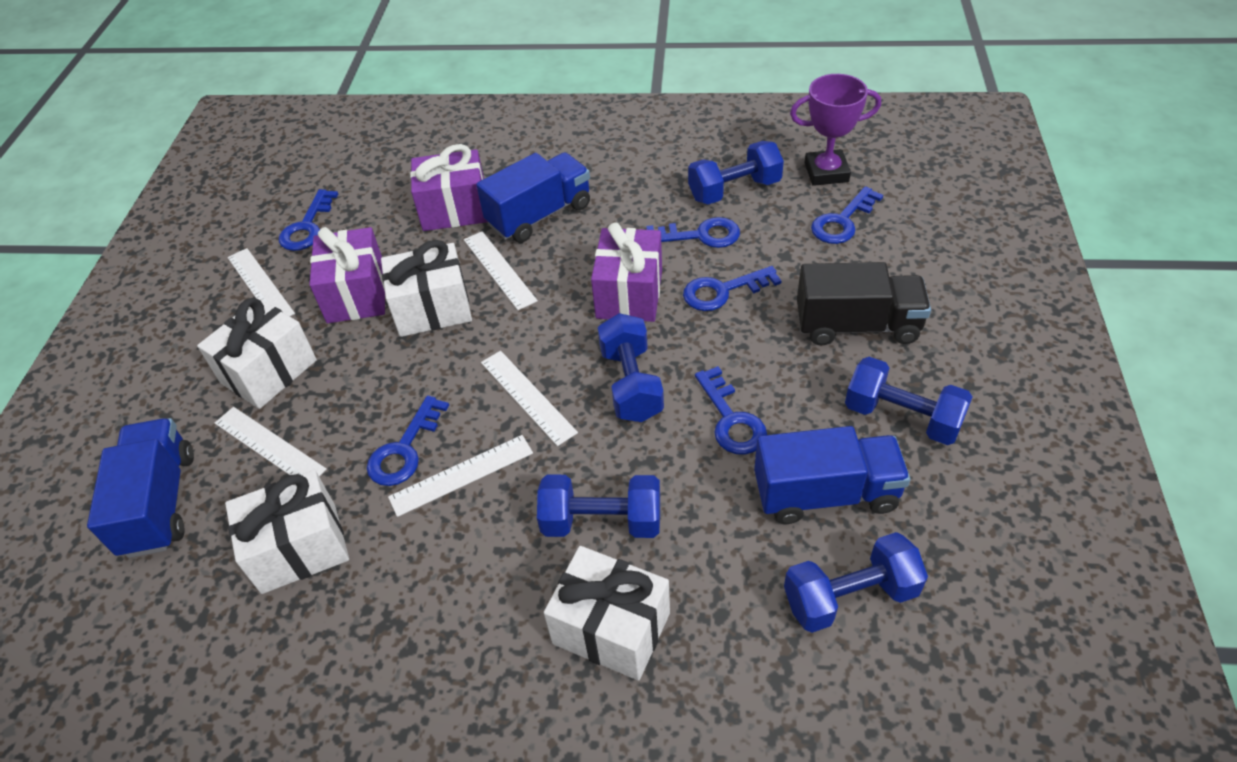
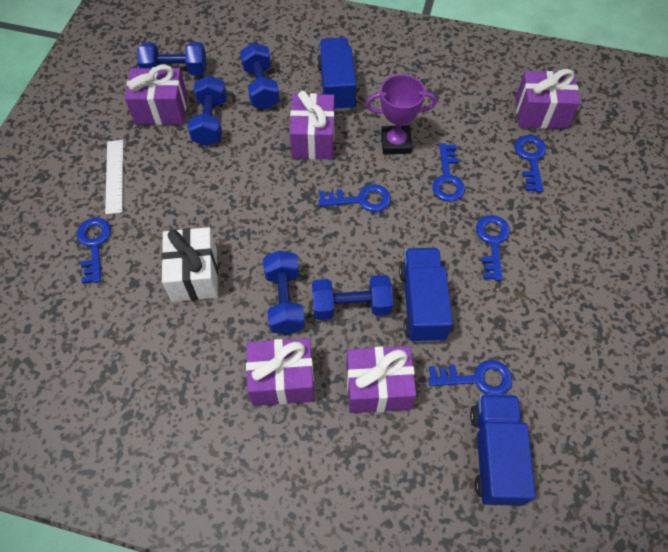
black truck: [797,262,931,345] = 1 -> none = 0
purple gift: [309,227,385,323] [410,144,488,231] [591,222,662,322] = 3 -> [125,65,187,125] [246,338,314,406] [290,91,334,159] [346,346,416,413] [515,69,580,129] = 5
white gift: [197,298,317,409] [225,470,349,594] [381,240,472,337] [544,546,670,681] = 4 -> [161,227,218,302] = 1
white ruler: [215,407,327,476] [228,248,295,316] [388,435,533,517] [464,231,538,310] [481,351,578,446] = 5 -> [105,140,123,214] = 1

